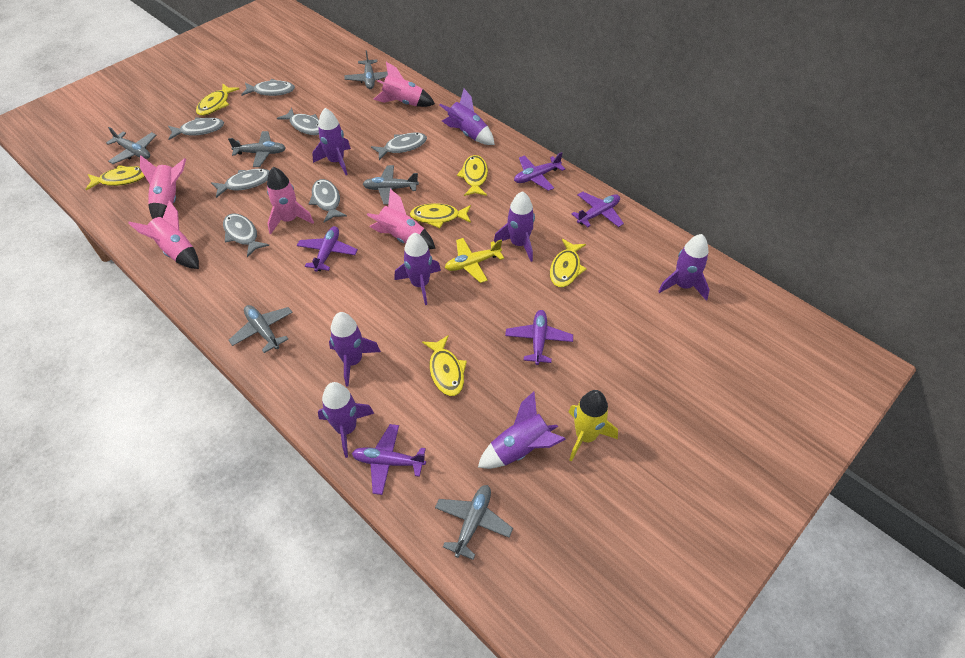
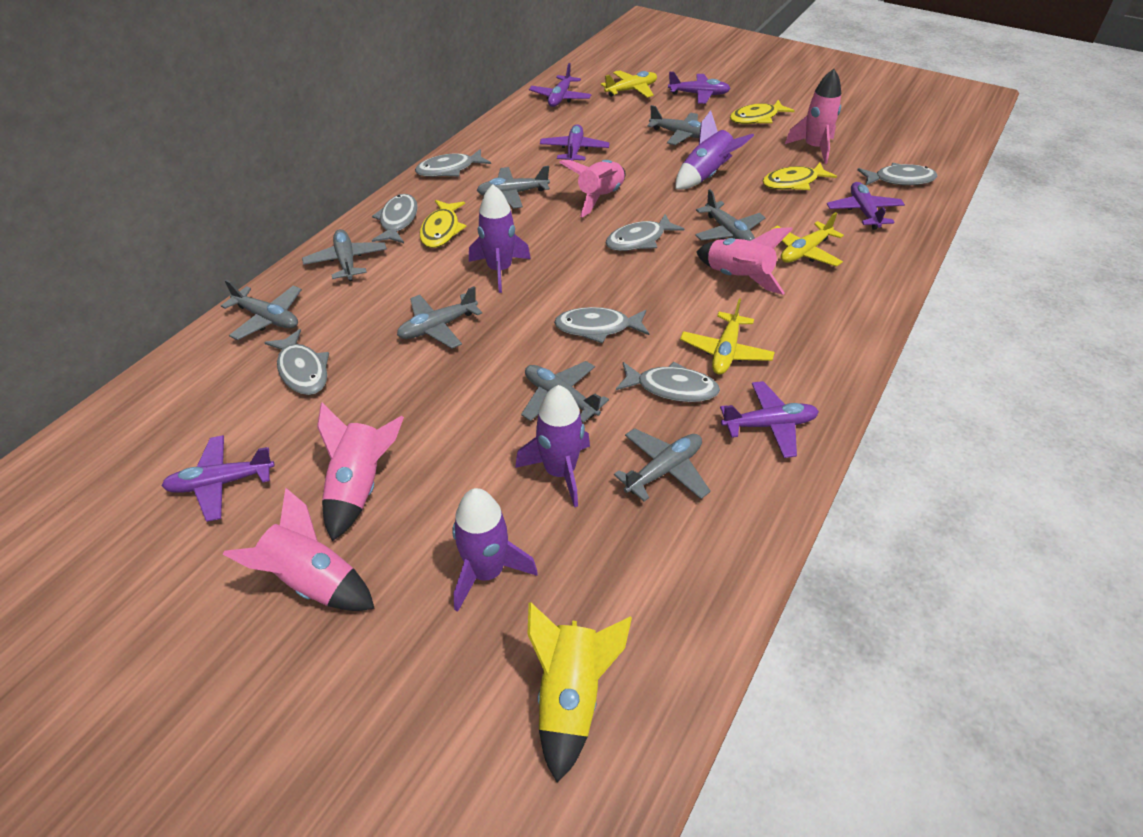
grey plane: [106,127,156,164] [228,131,286,167] [228,305,293,353] [344,50,388,89] [363,165,419,205] [435,485,513,560] = 6 -> [221,280,302,340] [302,229,387,281] [397,286,482,349] [477,166,550,209] [521,361,609,423] [614,428,711,501] [647,105,701,145] [695,189,766,241] = 8
purple plane: [297,226,358,272] [352,424,426,495] [505,310,573,365] [514,152,565,191] [572,192,624,227] = 5 -> [162,435,275,522] [529,63,592,107] [540,124,610,161] [668,72,731,104] [720,381,819,458] [827,182,905,230] = 6
purple rocket: [312,108,351,175] [318,382,374,458] [329,312,381,387] [394,233,441,305] [440,89,495,145] [478,392,566,469] [494,191,535,262] [658,234,710,301] = 8 -> [452,488,538,612] [469,184,531,293] [515,385,590,507] [675,110,754,189] = 4
yellow fish: [86,165,145,190] [196,84,239,116] [410,203,471,228] [422,335,467,396] [457,155,488,196] [550,239,587,287] = 6 -> [420,200,467,248] [730,100,795,124] [762,163,837,190] = 3
yellow plane: [445,238,504,283] = 1 -> [601,70,657,98] [680,298,775,375] [771,212,844,267] = 3

